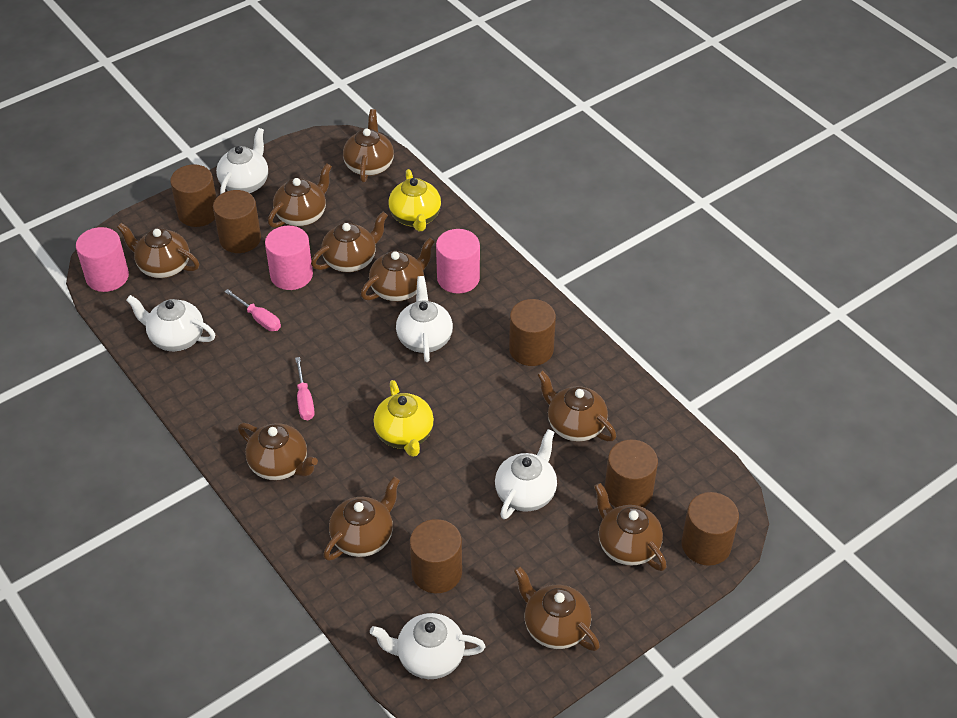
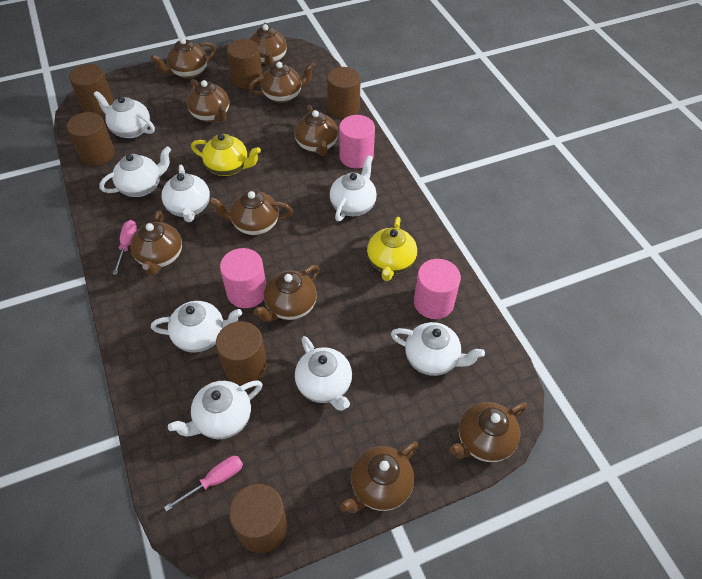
white teapot: [126,295,215,351] [216,128,268,195] [370,613,486,679] [396,276,453,362] [495,429,557,519] = 5 -> [93,91,155,138] [99,146,171,197] [151,301,242,353] [162,165,210,222] [168,380,263,439] [295,336,352,411] [330,155,377,221] [391,322,485,376] = 8

